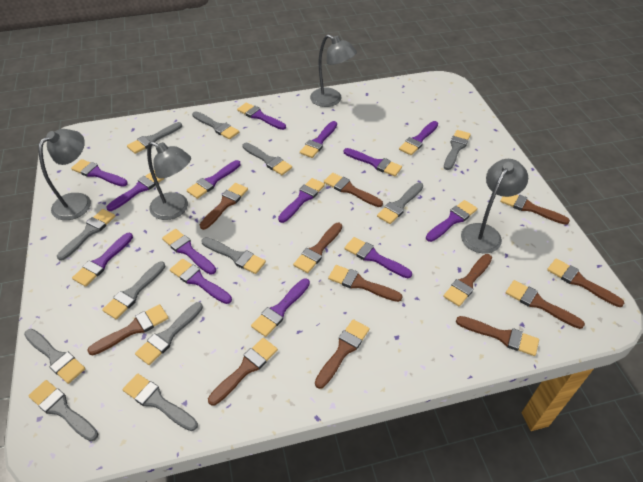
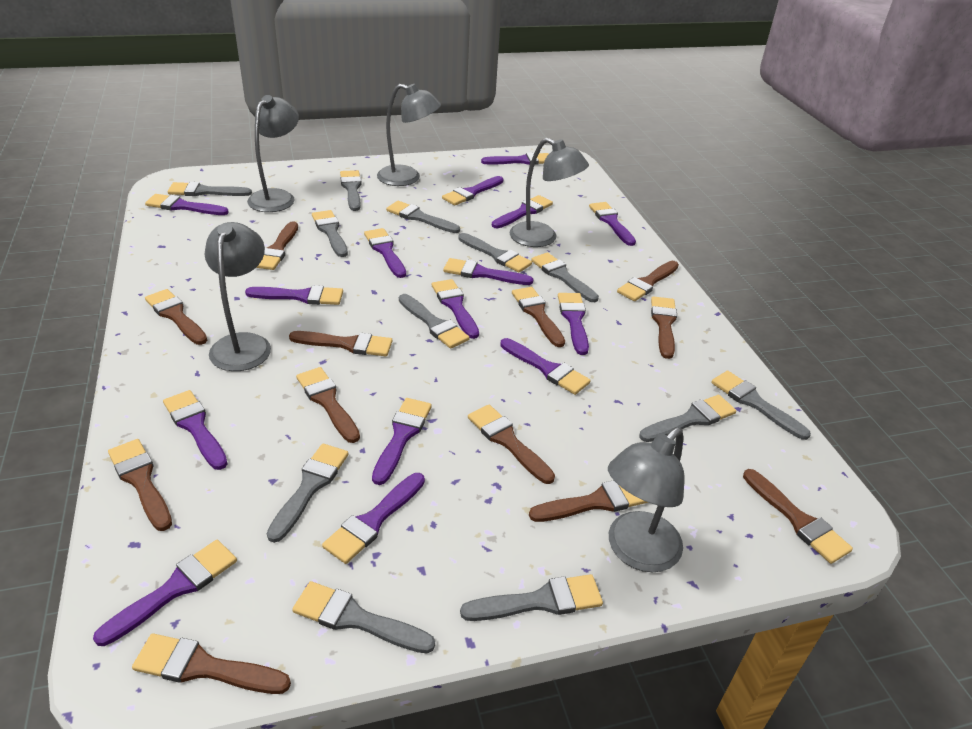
grey lamp: [38,129,91,220] [147,141,191,220] [310,34,357,107] [461,159,528,253] = 4 -> [205,222,271,371] [247,95,299,212] [377,84,441,186] [510,138,589,247] [608,427,685,572] = 5
purple brush: [71,159,128,187] [72,233,133,287] [106,170,165,211] [162,229,216,275] [170,259,232,304] [187,160,241,199] [237,102,286,130] [251,278,310,337] [278,178,325,223] [300,121,337,158] [344,148,402,176] [344,237,412,278] [399,121,438,155] [426,200,477,242] = 14 -> [93,540,237,646] [145,194,229,215] [163,390,228,470] [245,285,343,305] [322,473,425,564] [364,228,406,278] [372,398,432,485] [432,279,479,339] [442,176,503,205] [443,258,533,285] [481,152,549,165] [492,195,553,228] [500,338,591,395] [558,293,589,355] [589,202,636,246] = 15

